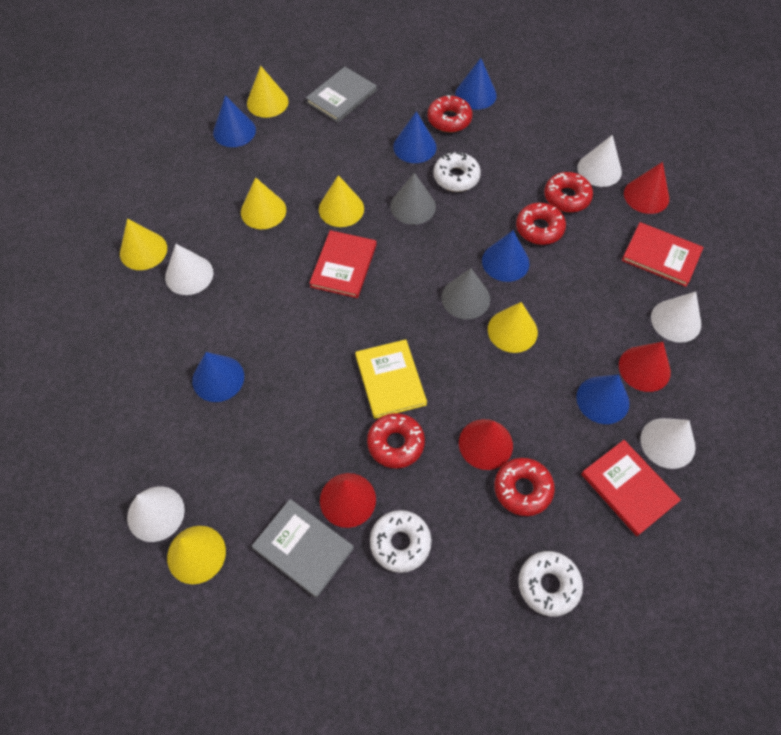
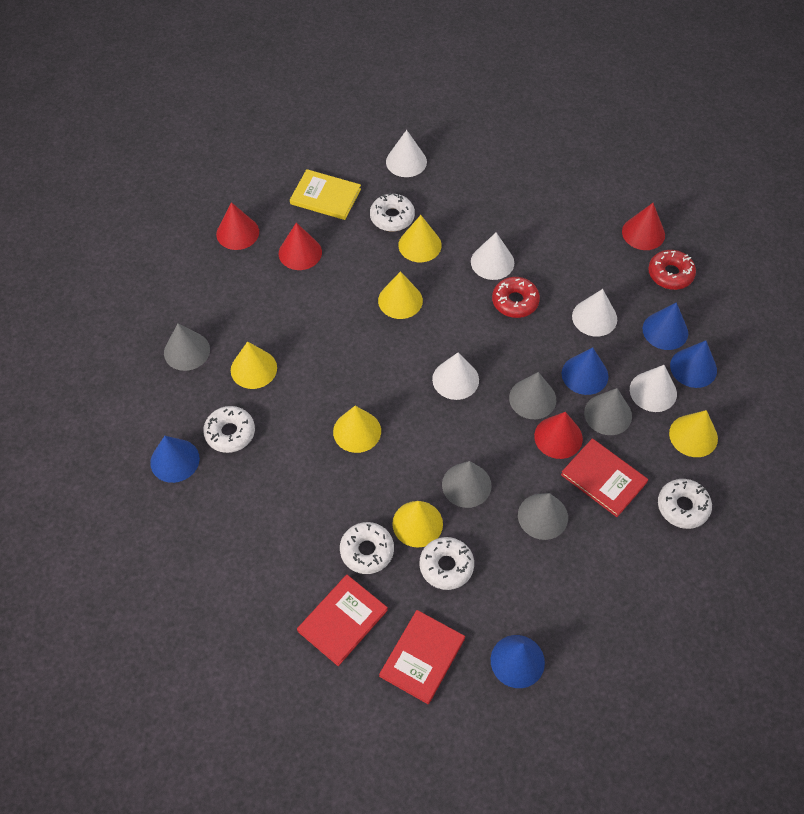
blue cone: [192,352,244,402] [213,95,256,147] [393,111,437,163] [455,58,497,110] [482,230,529,282] [576,374,629,424] = 6 -> [150,436,200,483] [491,635,545,688] [562,347,608,395] [643,302,688,350] [670,341,717,388] = 5
grey book: [252,499,354,598] [306,67,377,122] = 2 -> none = 0
grey cone: [390,173,436,225] [442,268,490,319] = 2 -> [164,323,210,371] [442,461,492,508] [509,372,556,419] [518,493,568,540] [584,388,632,435] = 5
red donut: [367,413,425,469] [428,95,472,132] [495,458,555,516] [516,203,566,245] [544,172,593,212] = 5 -> [492,277,540,318] [648,250,696,290] = 2
white donut: [370,510,432,573] [433,151,481,192] [519,551,583,617] = 3 -> [203,406,255,453] [340,522,394,574] [370,193,415,231] [419,537,474,590] [658,479,712,529] = 5

